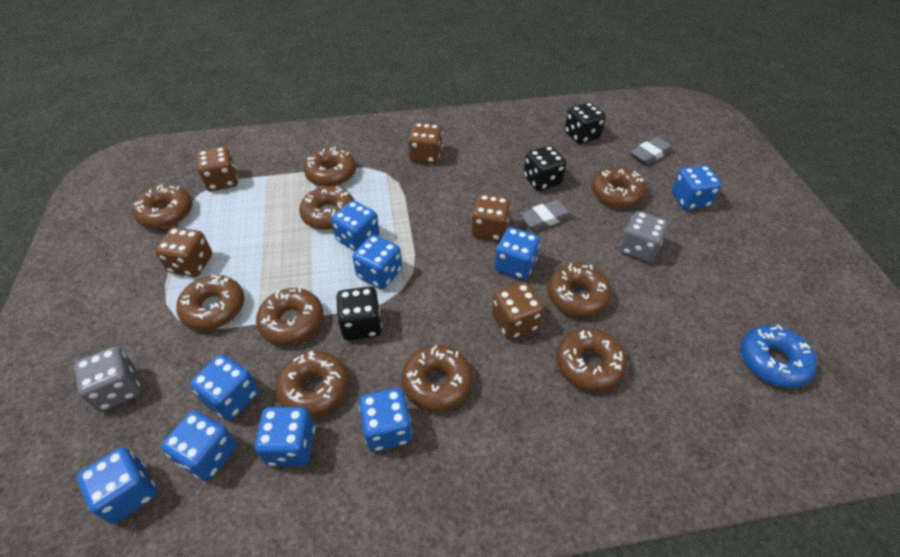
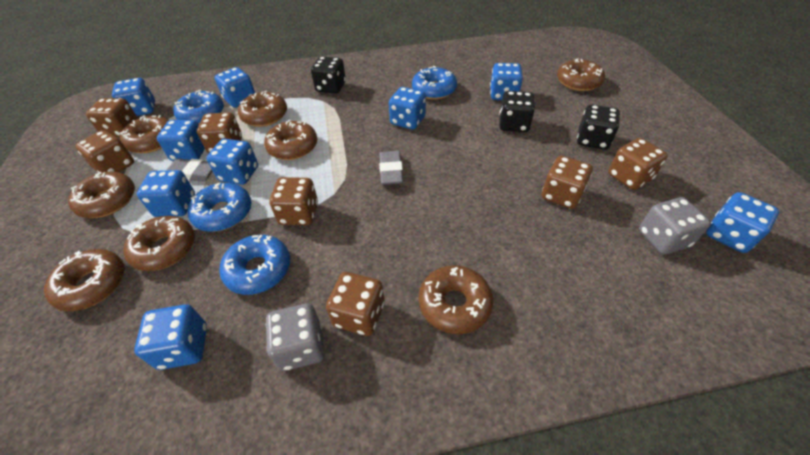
blue donut: [741,325,817,388] = 1 -> [173,90,224,124] [188,183,251,232] [219,235,290,295] [412,66,457,100] = 4
brown dice: [155,227,212,277] [196,147,238,191] [408,122,443,164] [471,194,511,241] [492,282,544,340] = 5 -> [75,130,134,173] [86,98,138,137] [197,112,242,153] [269,177,318,225] [326,272,385,336] [542,156,593,209] [608,138,668,190] = 7
brown donut: [133,184,192,229] [176,275,244,330] [256,287,324,345] [275,351,349,418] [299,186,355,230] [304,146,356,187] [401,345,473,412] [547,263,612,317] [556,328,627,392] [591,167,646,208] = 10 -> [44,249,124,311] [68,172,135,218] [120,115,169,153] [123,216,195,271] [238,91,287,127] [264,120,317,160] [419,265,493,334] [557,59,605,91] = 8

